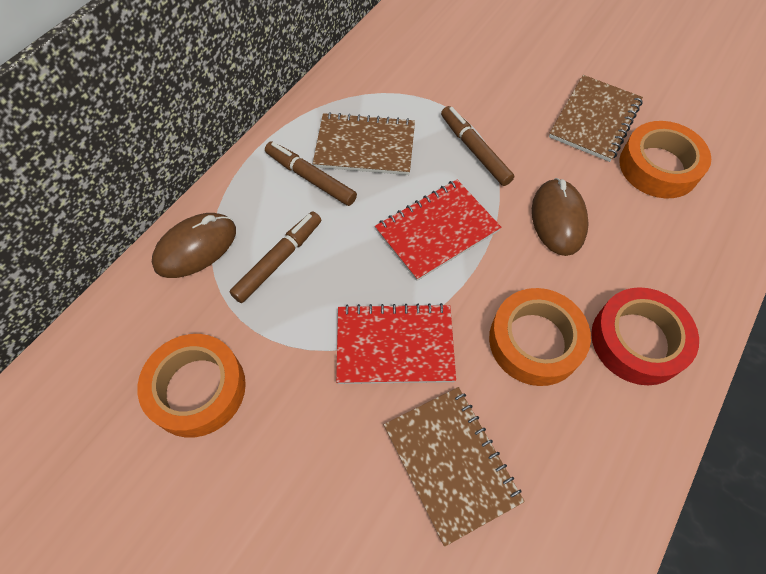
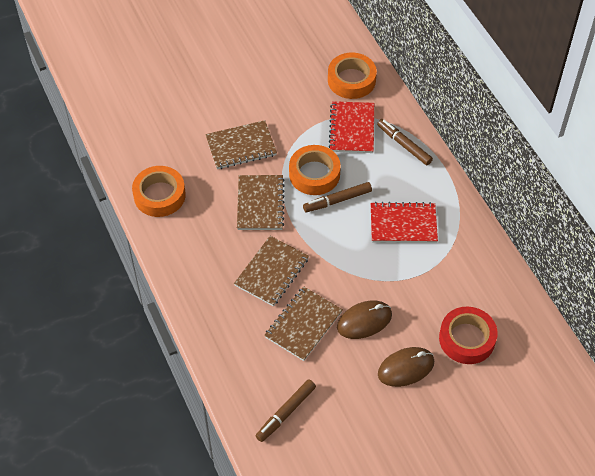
brown notebook: [313,112,415,175] [384,387,525,547] [549,75,643,162] = 3 -> [205,120,277,169] [234,236,309,306] [237,175,285,230] [264,286,343,361] = 4

